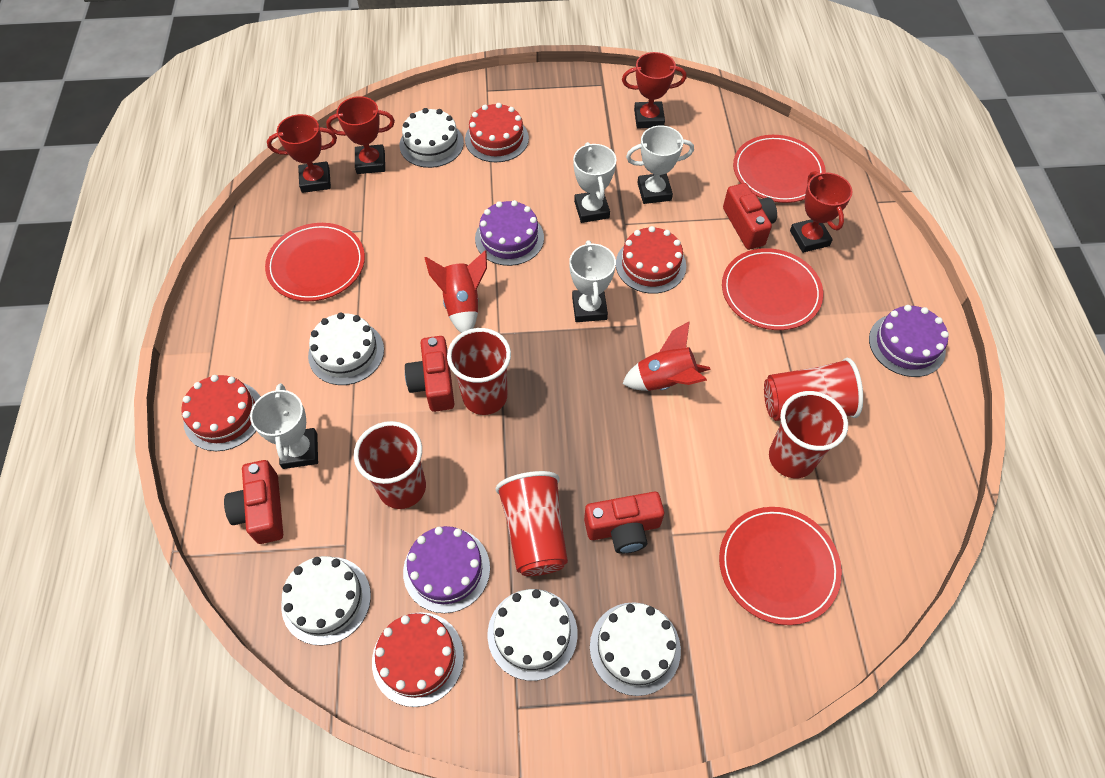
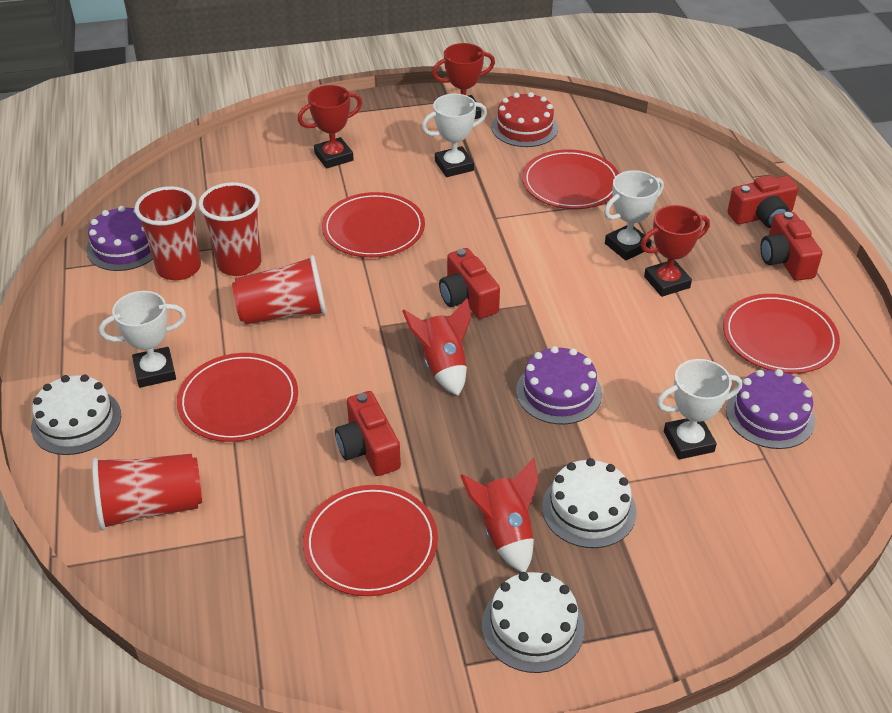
red cake: [181,375,261,451] [372,612,464,707] [465,103,529,162] [616,226,686,294] = 4 -> [492,92,558,147] = 1
red cup: [354,421,426,509] [447,328,511,415] [496,471,568,576] [764,358,863,421] [769,391,848,478] = 5 -> [92,454,202,531] [134,186,201,280] [199,182,261,276] [232,255,327,324] = 4
red plate: [265,223,365,301] [719,507,842,625] [722,248,823,330] [733,135,826,203] = 4 -> [177,353,298,442] [303,485,438,596] [322,192,425,258] [522,149,619,209] [723,294,840,374] = 5
red trophy: [267,114,337,193] [326,96,395,174] [622,52,687,128] [790,171,853,253] = 4 -> [298,85,362,169] [432,43,495,119] [641,205,710,297] = 3
white cake: [281,556,371,646] [308,312,384,385] [400,108,464,168] [487,589,578,681] [590,602,681,696] = 5 -> [31,374,121,455] [482,572,585,673] [542,458,637,548] = 3

